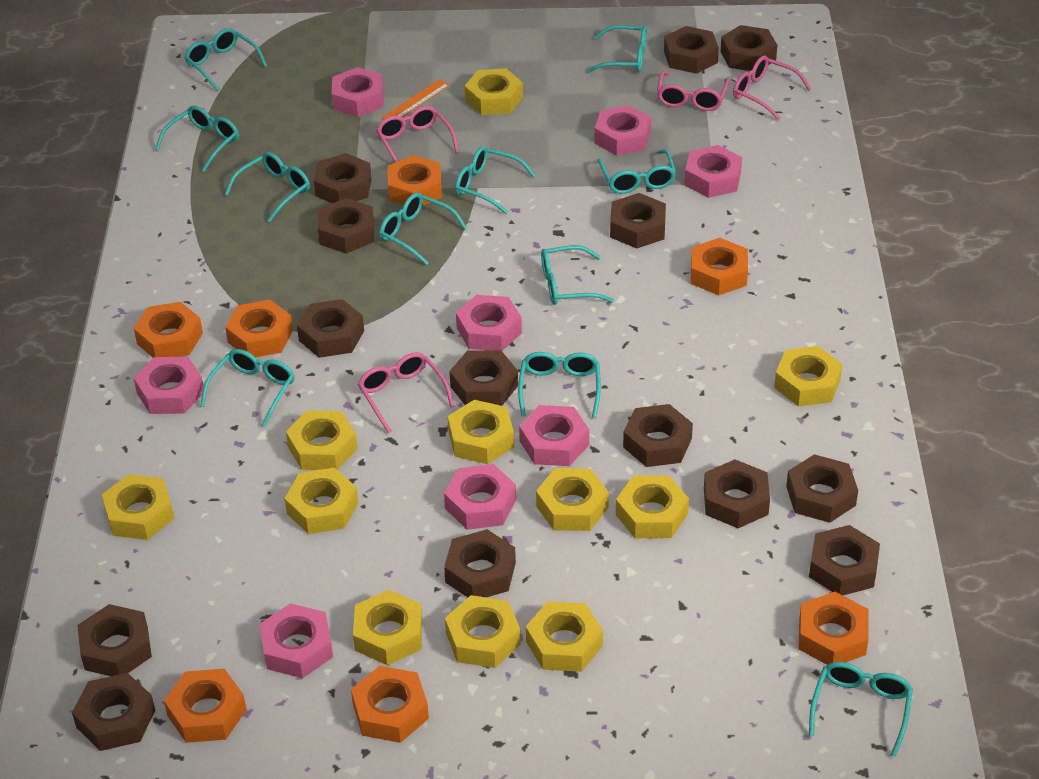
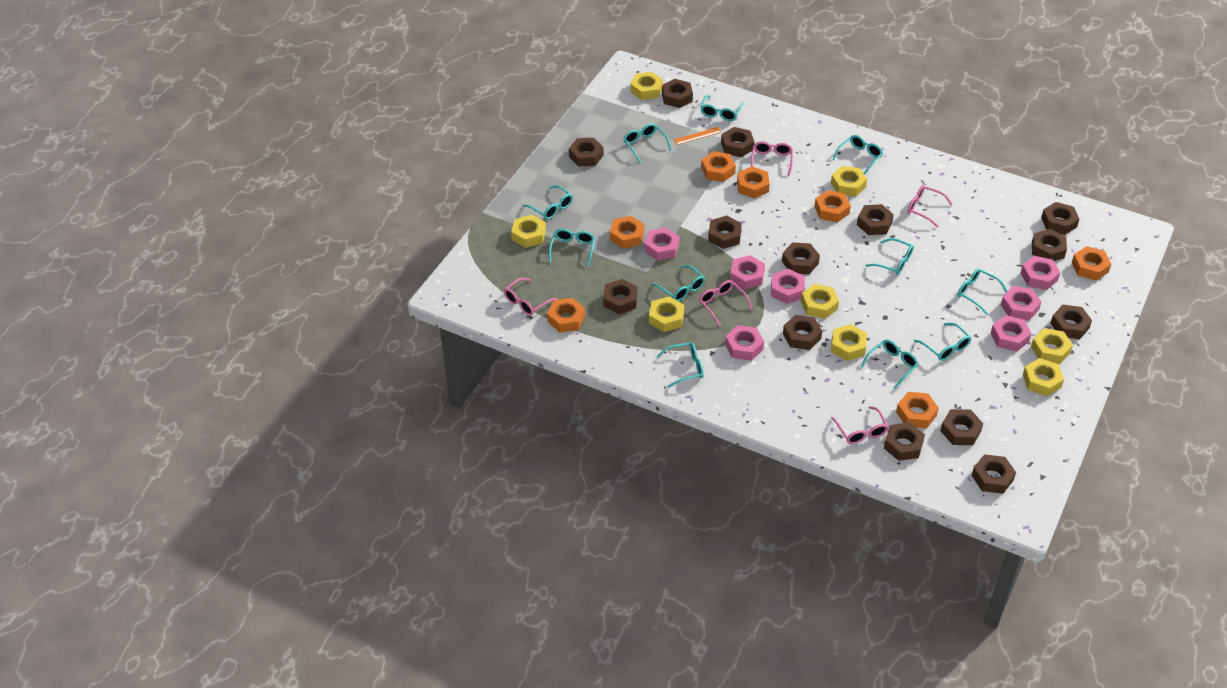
pink glasses: [358,352,454,434] [376,106,459,163] [657,71,729,111] [733,56,811,120] = 4 -> [504,278,558,316] [699,280,753,327] [751,141,793,176] [831,406,889,444] [908,185,952,228] = 5
pink nut: [134,357,204,414] [260,603,333,678] [332,67,384,117] [444,464,516,530] [456,295,522,351] [519,405,589,466] [594,105,651,156] [684,145,742,198] = 8 -> [644,228,680,261] [725,325,764,361] [730,255,765,290] [771,269,805,304] [991,315,1032,352] [1001,286,1041,321] [1021,256,1061,290] = 7
yellow nut: [102,474,174,540] [285,468,358,534] [286,410,357,470] [353,590,422,665] [445,595,521,668] [448,400,514,464] [465,68,523,115] [526,601,603,672] [536,468,609,531] [616,475,689,538] [774,346,843,407] = 11 -> [511,215,546,248] [630,72,663,100] [649,296,684,332] [801,284,839,319] [831,166,867,197] [831,324,867,361] [1023,358,1064,396] [1031,328,1073,364] = 8

